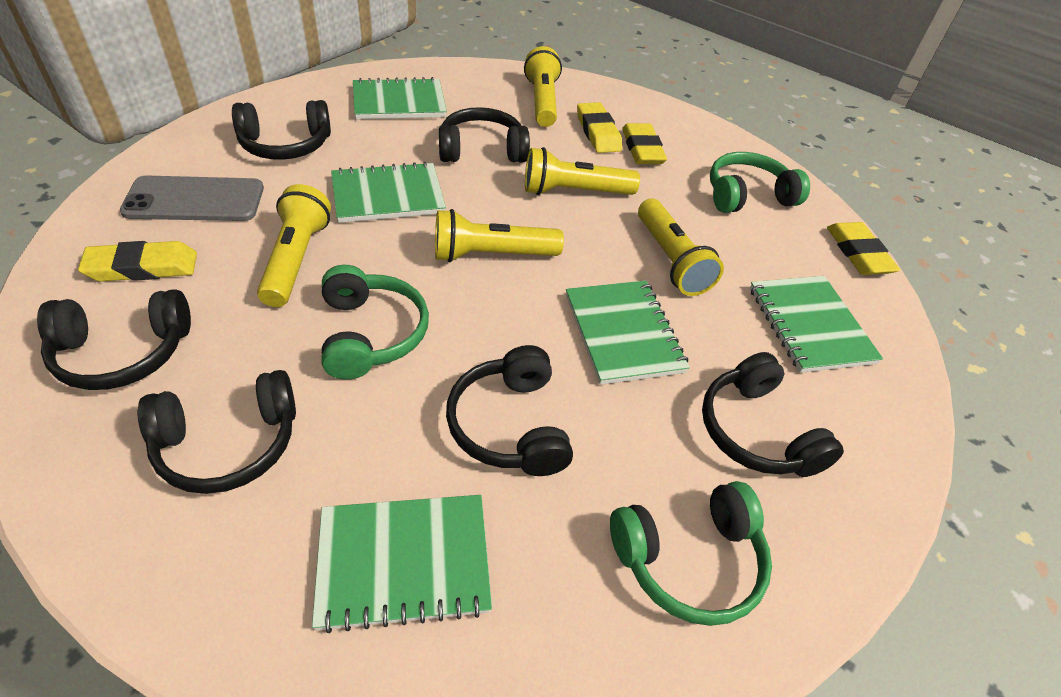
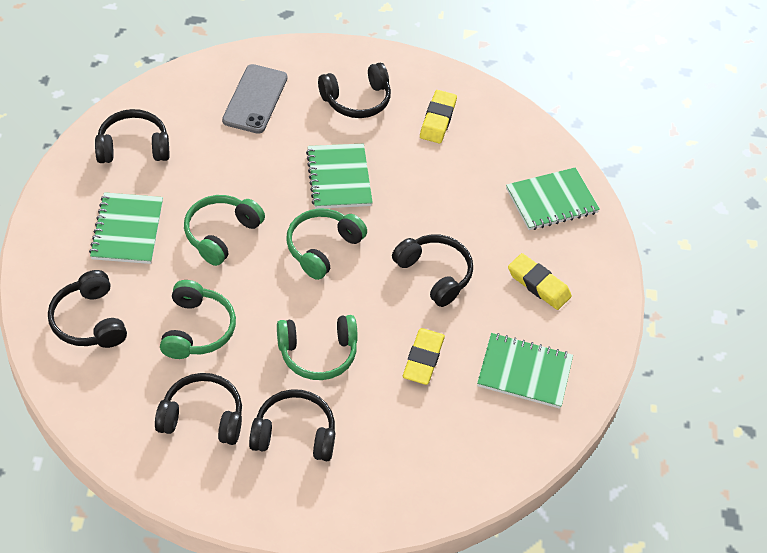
green headphones: [321,265,429,379] [610,481,772,626] [710,152,810,213] = 3 -> [160,280,236,359] [184,195,265,266] [277,315,358,380] [286,208,367,280] = 4
green notebook: [312,495,492,633] [331,162,446,223] [353,77,447,119] [566,280,690,385] [750,276,883,373] = 5 -> [89,192,163,264] [306,144,373,209] [477,333,573,409] [506,167,600,230] = 4
yellow eraser: [78,241,197,282] [577,102,622,153] [622,123,667,164] [827,222,900,275] = 4 -> [403,328,445,385] [420,90,457,143] [508,253,572,310] = 3
yellow flashlight: [257,184,331,307] [435,209,564,262] [524,46,562,127] [525,147,640,195] [638,198,724,296] = 5 -> none = 0

